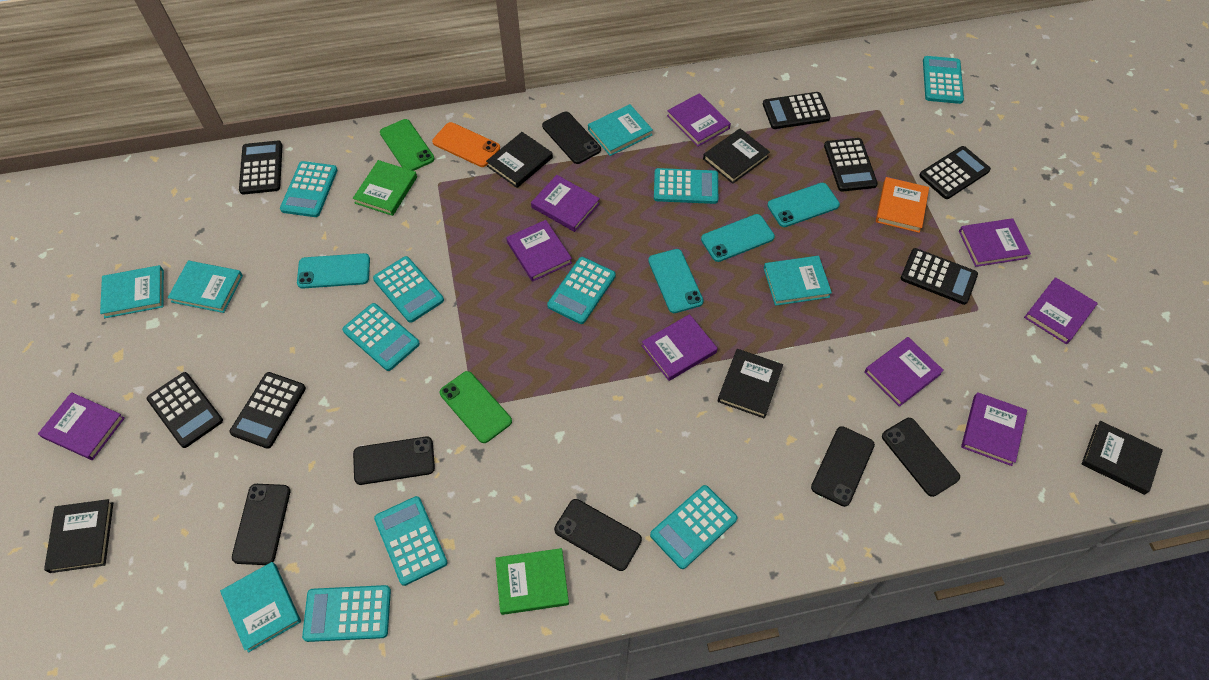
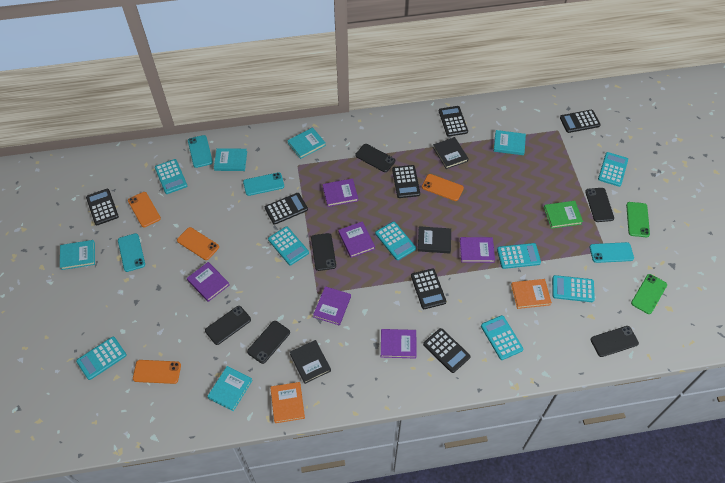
black book: [44,499,113,573] [486,132,553,188] [703,128,770,184] [718,349,783,419] [1082,421,1163,495] = 5 -> [290,340,331,384] [418,226,451,253] [433,137,469,169] = 3
green book: [353,160,417,216] [495,548,569,615] = 2 -> [544,201,583,229] = 1
orange book: [876,177,929,233] = 1 -> [270,382,305,423] [511,279,552,309] = 2
orange phone: [432,122,500,167] = 1 -> [128,192,161,227] [133,360,181,384] [177,227,219,260] [422,174,464,201] = 4
purple book: [38,392,125,460] [506,220,572,282] [531,175,600,232] [642,314,718,381] [667,93,731,147] [864,337,944,407] [959,218,1031,267] [961,392,1027,466] [1024,277,1098,344] = 9 -> [187,262,229,302] [313,286,351,326] [322,178,358,207] [338,221,375,258] [381,329,417,359] [460,237,495,263] = 6
turquoise calculator: [280,161,337,217] [302,585,391,642] [342,303,420,371] [373,256,444,323] [374,496,448,586] [547,257,616,324] [650,485,737,569] [654,168,718,204] [923,56,964,104] = 9 -> [76,336,127,380] [155,159,187,194] [268,226,309,265] [375,221,416,260] [481,315,523,360] [497,243,541,269] [552,275,595,302] [598,152,628,187] = 8

